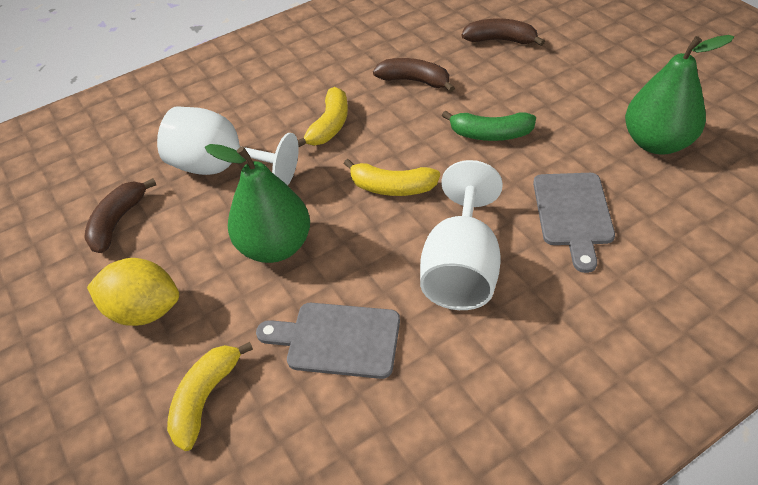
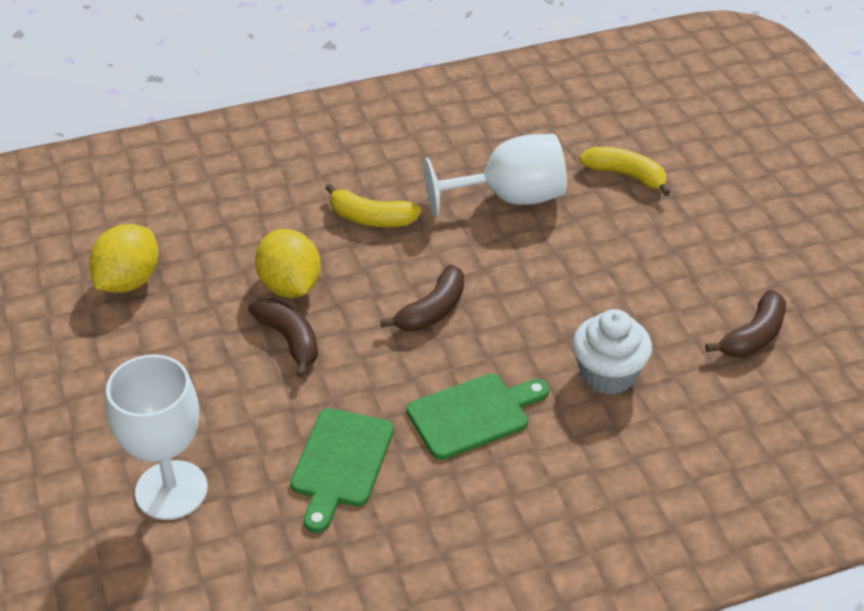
green banana: [442,110,536,141] = 1 -> none = 0
green cutting board: none = 0 -> [291,408,394,533] [407,373,549,460] = 2
green pear: [205,144,310,263] [625,35,734,154] = 2 -> none = 0
grey cutting board: [256,303,400,379] [533,173,615,273] = 2 -> none = 0
white cupcake: none = 0 -> [573,309,652,395] = 1
yellow banana: [167,342,253,451] [298,87,348,147] [344,159,440,196] = 3 -> [325,184,422,227] [579,147,671,196] = 2
yellow lemon: [87,258,179,326] = 1 -> [89,224,159,293] [255,229,321,298] = 2

